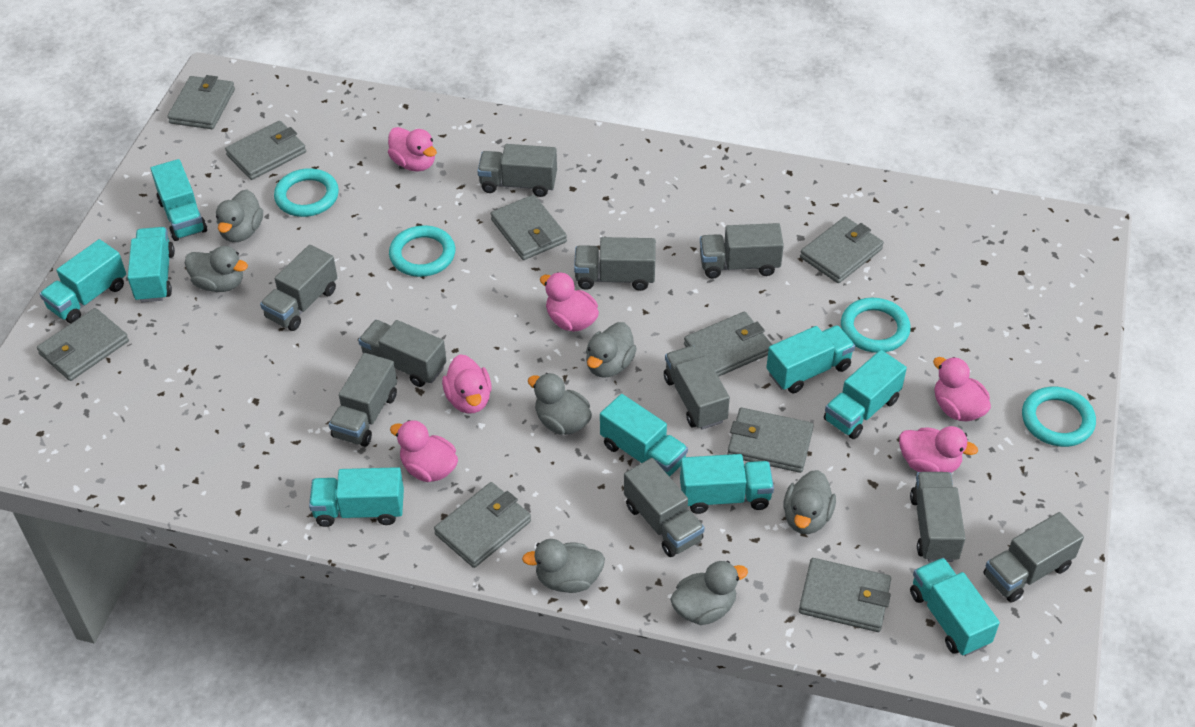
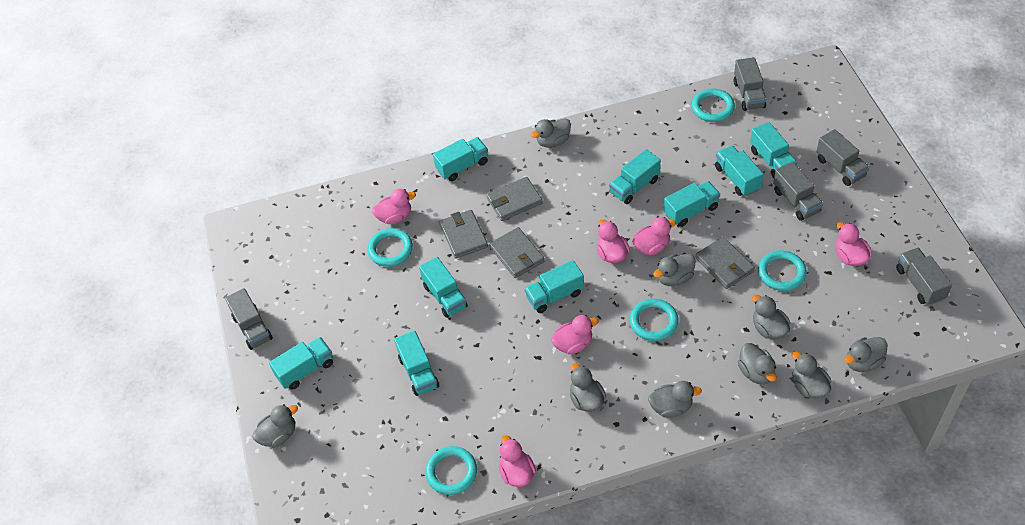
grey duck: [185,246,248,292] [216,190,263,242] [522,539,605,593] [528,373,592,435] [586,322,637,378] [670,561,748,625] [783,470,836,534] = 7 -> [252,404,298,448] [531,118,571,148] [570,363,606,412] [648,381,702,418] [653,253,696,286] [738,343,777,385] [752,295,790,339] [792,352,831,399] [844,337,888,372] = 9
grey truck: [260,245,338,331] [329,353,397,447] [358,320,447,387] [478,144,557,197] [574,237,656,291] [624,458,705,557] [664,346,730,430] [700,223,784,279] [910,472,965,562] [983,512,1084,603] = 10 -> [225,288,273,350] [733,57,766,111] [773,162,823,221] [816,129,870,186] [896,248,952,306] = 5
grey wallet: [37,308,129,381] [167,75,235,129] [225,121,306,180] [434,482,531,568] [491,195,567,260] [684,312,772,377] [727,408,814,473] [799,558,891,632] [800,217,884,283] = 9 -> [439,210,488,259] [486,177,543,221] [489,227,544,278] [695,237,755,289] = 4
turquoise ring: [274,168,339,217] [389,225,455,277] [841,298,911,353] [1022,387,1096,447] = 4 -> [367,228,413,267] [425,446,477,495] [630,299,679,341] [692,89,735,122] [758,250,807,291] = 5

